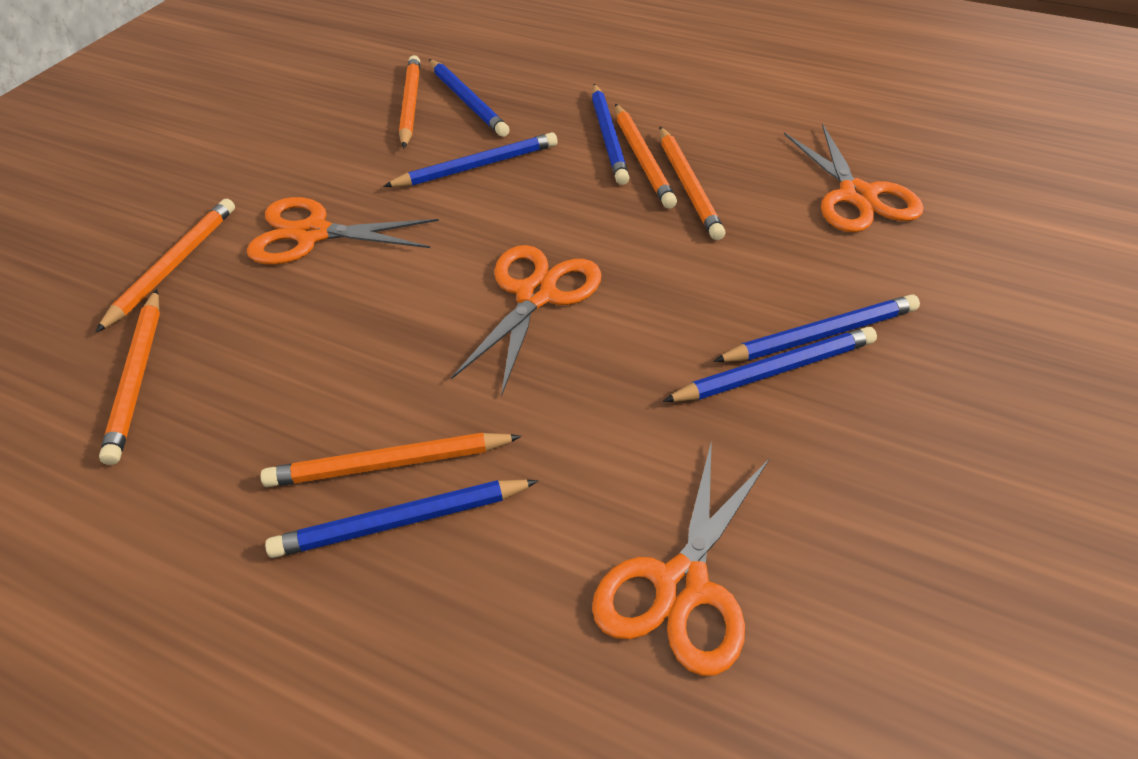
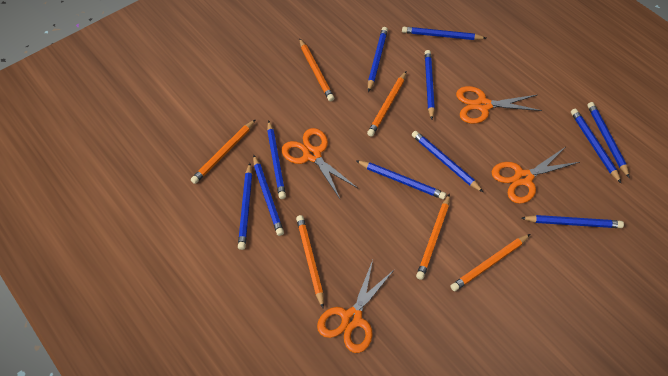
blue pencil: [265,479,538,558] [383,132,558,187] [429,59,510,137] [592,84,630,185] [663,327,877,402] [713,294,920,362] = 6 -> [238,163,252,250] [253,155,284,236] [267,121,286,199] [356,160,446,199] [368,27,388,92] [402,27,486,40] [412,131,483,192] [425,50,435,120] [522,215,624,228] [571,109,621,183] [587,102,630,178] = 11

